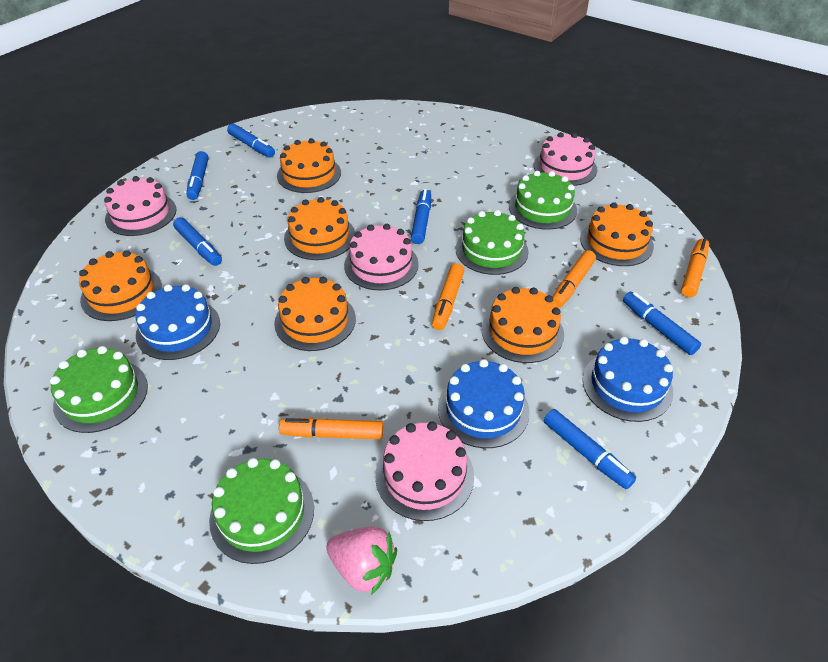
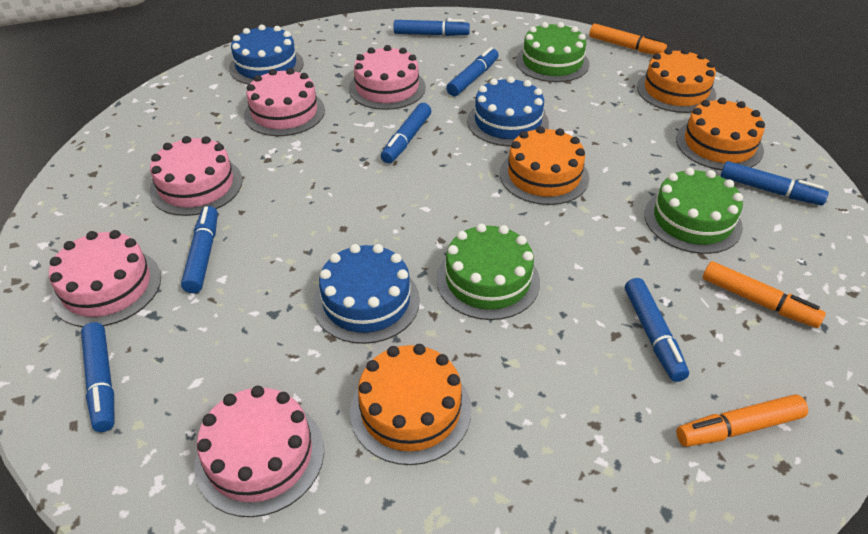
blue marker: [173,217,222,266] [186,151,209,200] [227,123,275,157] [411,189,431,244] [544,409,636,489] [623,292,701,355] = 6 -> [81,322,115,432] [181,206,218,293] [381,103,431,163] [394,19,470,36] [446,47,499,96] [625,278,689,382] [721,161,829,205] = 7
green cake: [50,346,148,433] [209,458,314,564] [456,210,529,275] [509,171,577,230] = 4 -> [436,223,540,320] [516,22,589,82] [644,168,743,254] = 3
orange cake: [79,250,162,321] [274,277,356,351] [277,138,341,193] [284,197,355,260] [481,287,564,363] [580,202,654,266] = 6 -> [350,344,471,465] [500,126,589,205] [637,48,716,113] [676,97,765,170] = 4
orange marker: [279,418,383,439] [432,263,464,330] [553,250,596,308] [681,239,709,297] = 4 -> [589,24,667,55] [676,394,808,447] [703,261,826,328] = 3
pink cake: [104,176,176,236] [344,224,419,290] [375,422,474,521] [534,132,597,186] = 4 -> [49,230,161,327] [149,136,242,216] [194,386,324,517] [244,68,325,136] [349,45,426,110] = 5
pink strawberry: [326,527,397,595] = 1 -> none = 0

